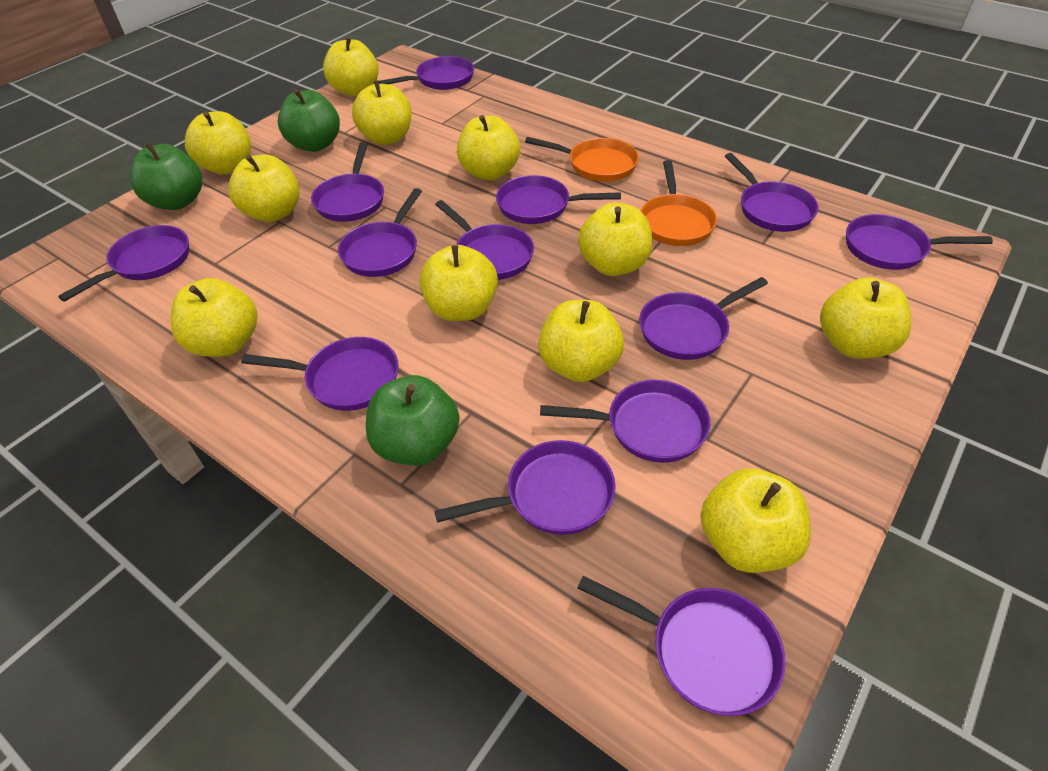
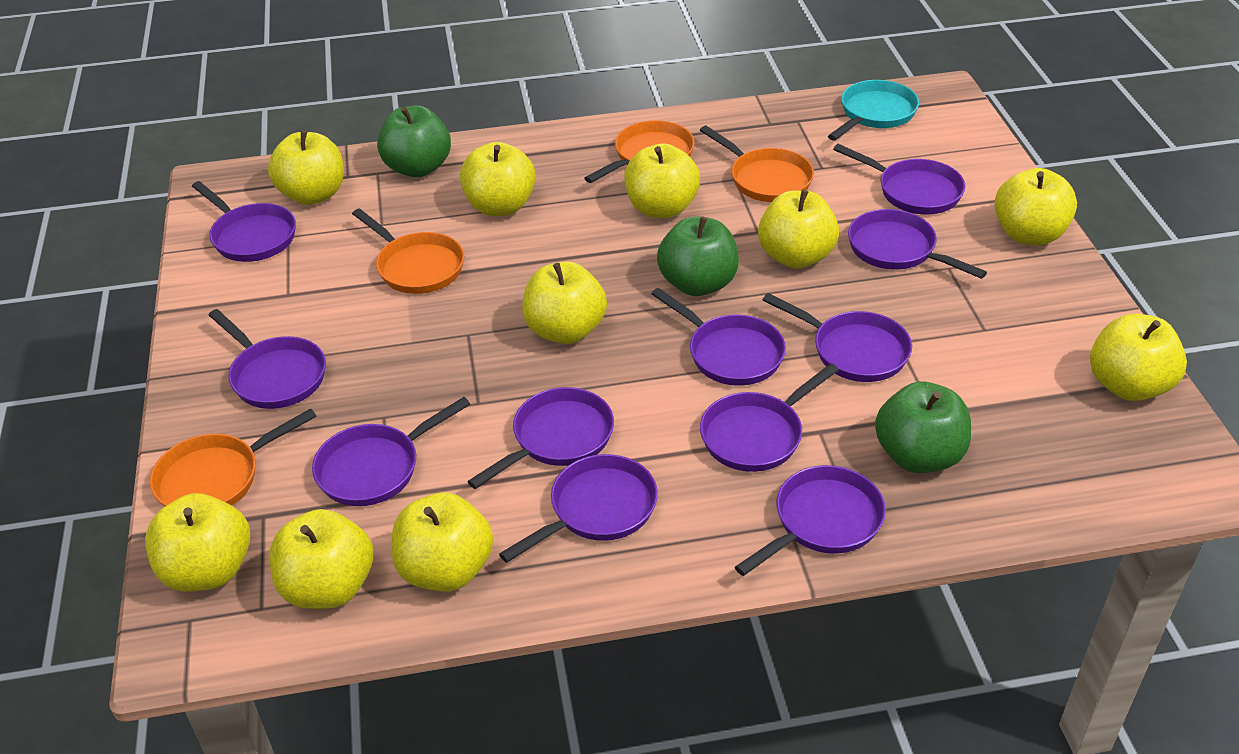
orange pan: [525,137,639,182] [641,160,717,246] = 2 -> [150,408,316,507] [352,208,464,294] [584,120,695,183] [700,125,814,202] = 4
purple pan: [58,225,189,302] [241,337,399,411] [311,142,384,222] [338,188,422,277] [379,56,474,90] [434,440,616,535] [435,200,534,280] [496,175,621,224] [540,380,710,463] [577,576,785,716] [639,277,768,360] [725,153,818,232] [846,214,993,270] = 13 -> [192,181,296,262] [209,309,326,409] [312,397,470,506] [467,387,614,489] [499,454,658,563] [651,288,786,386] [700,363,839,472] [735,465,886,576] [763,293,912,382] [833,144,965,214] [848,209,987,279] = 11
turquoise pan: none = 0 -> [828,80,919,141] = 1
yellow apple: [171,278,258,357] [185,111,251,175] [228,155,300,222] [323,36,379,96] [352,80,412,145] [419,245,498,321] [457,115,520,180] [538,300,624,382] [578,203,652,276] [700,468,811,573] [820,277,911,359] = 11 -> [145,493,250,592] [268,130,344,205] [269,509,373,609] [392,493,493,592] [460,142,536,216] [522,262,607,344] [624,143,700,218] [758,190,839,269] [994,168,1077,246] [1090,314,1187,401] = 10

